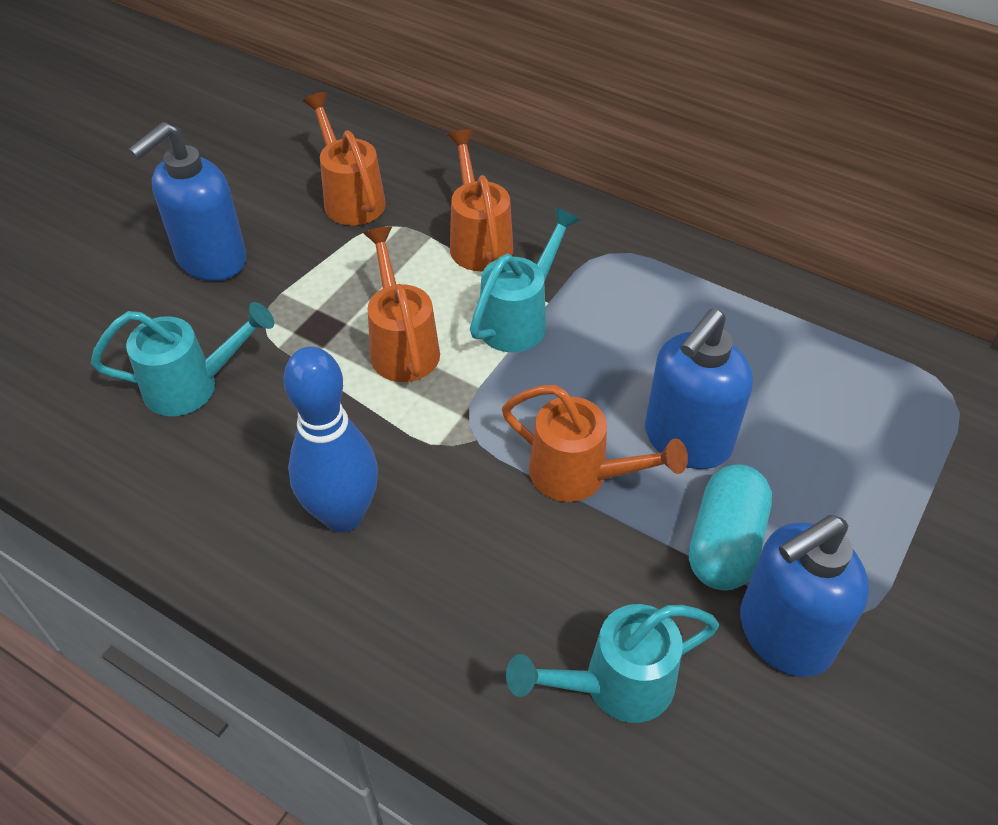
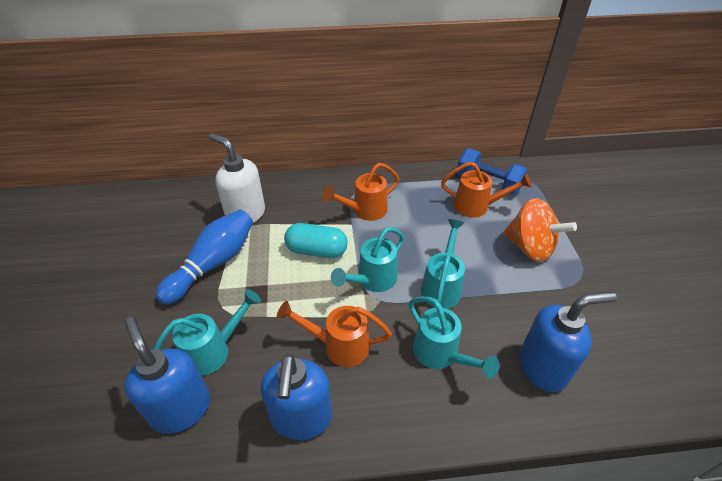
blue dumbbell: none = 0 -> [457,149,528,195] = 1
orange spinning top: none = 0 -> [503,198,577,262] = 1
orange watering can: [303,92,386,225] [363,226,440,382] [447,129,513,271] [502,385,688,502] = 4 -> [277,301,392,367] [322,163,399,221] [441,162,532,218] = 3
turquoise watering can: [91,302,274,416] [470,207,580,352] [506,604,719,723] = 3 -> [154,289,261,376] [331,227,404,292] [409,297,500,378] [421,219,465,309] = 4
white soap dispenser: none = 0 -> [209,133,265,223] = 1

